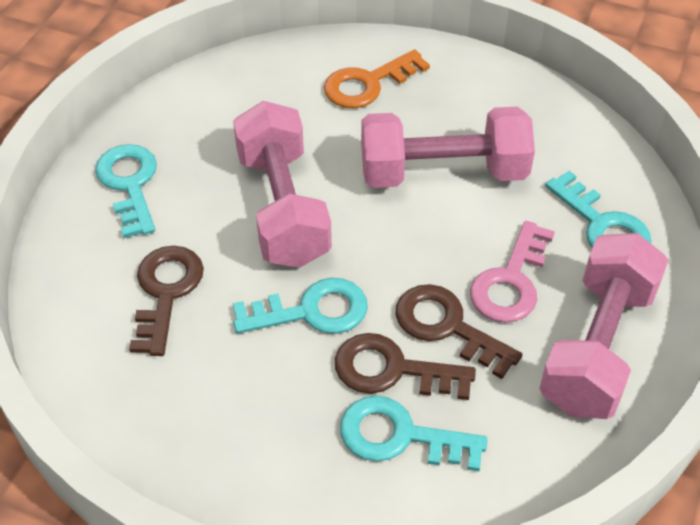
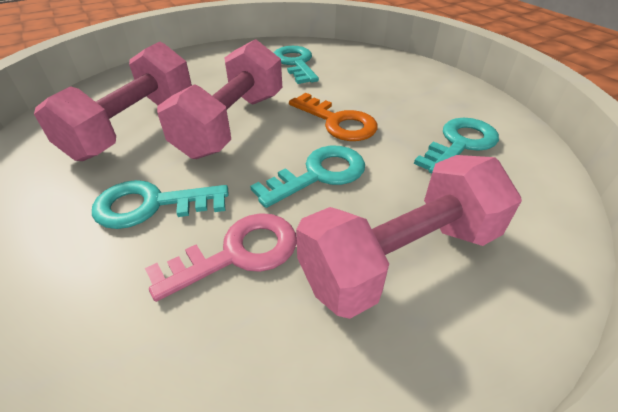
brown key: [129,246,204,356] [335,333,476,400] [396,284,523,379] = 3 -> none = 0

